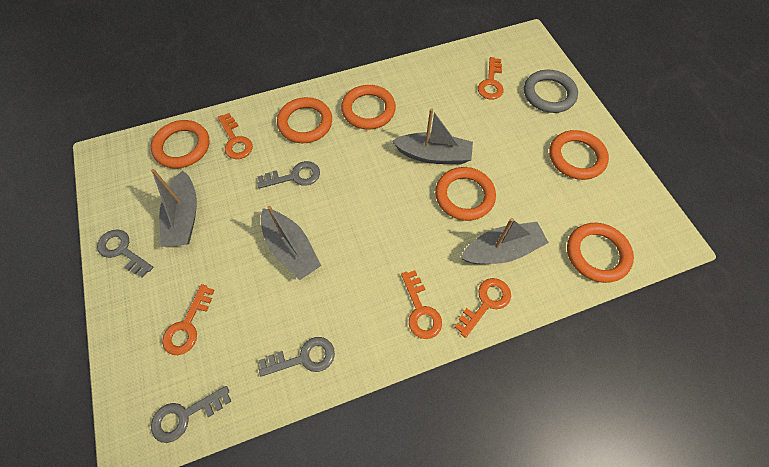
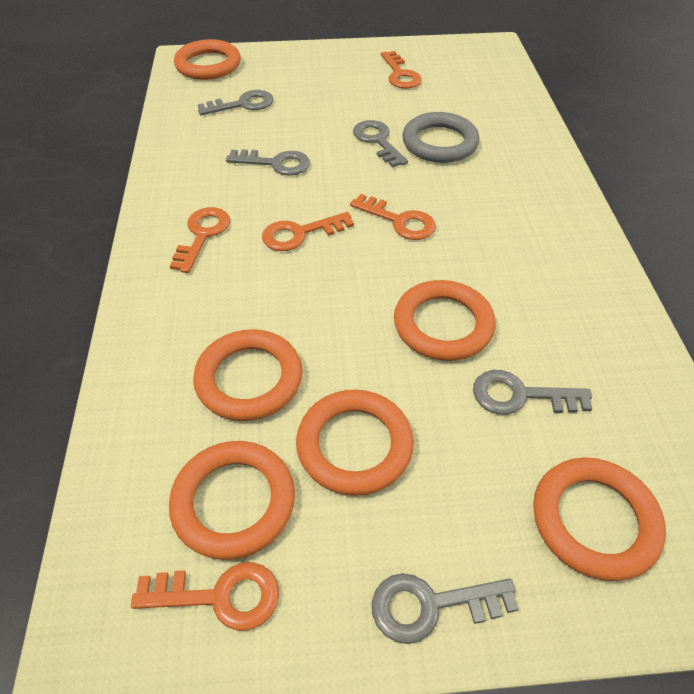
grey boat: [151,169,197,247] [261,206,321,281] [392,108,473,164] [461,218,549,264] = 4 -> none = 0
grey key: [97,229,154,278] [151,386,231,443] [257,161,320,188] [259,337,335,377] = 4 -> [198,90,274,115] [226,149,310,176] [353,120,408,168] [372,573,519,644] [473,370,592,415] = 5

